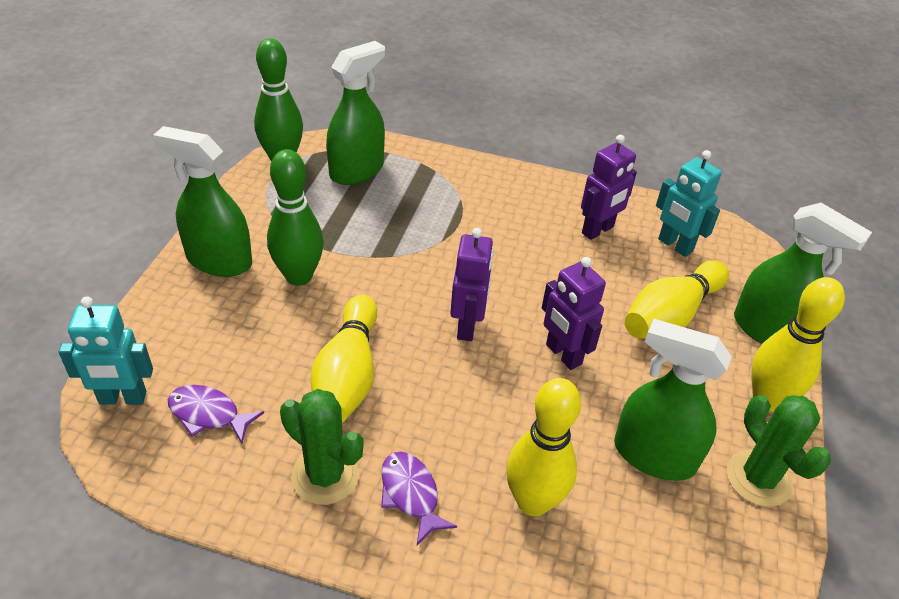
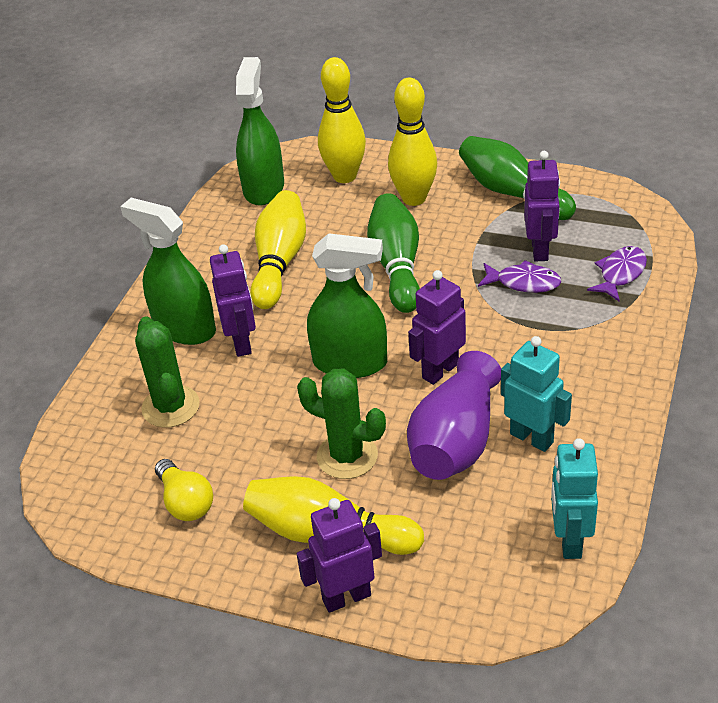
green spray bottle: [153,126,252,277] [326,41,385,185] [614,319,732,481] [734,203,872,344] = 4 -> [120,198,216,345] [236,57,284,206] [307,233,387,378] = 3
purple robot: [450,228,494,341] [542,257,606,370] [581,135,637,240] = 3 -> [210,244,256,357] [297,498,382,613] [408,270,466,385] [524,151,560,261] = 4
purple vase: none = 0 -> [407,351,501,480] = 1
yellow light bulb: none = 0 -> [155,459,213,521] = 1

